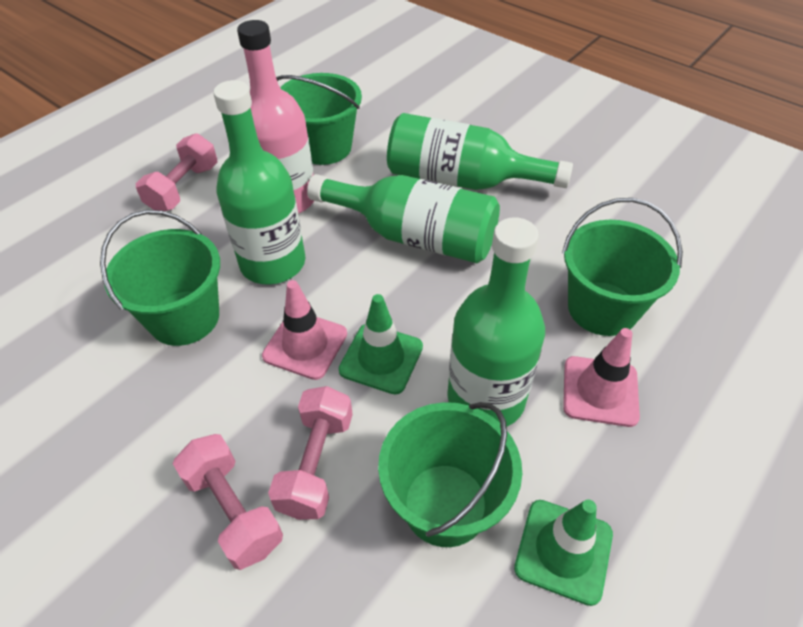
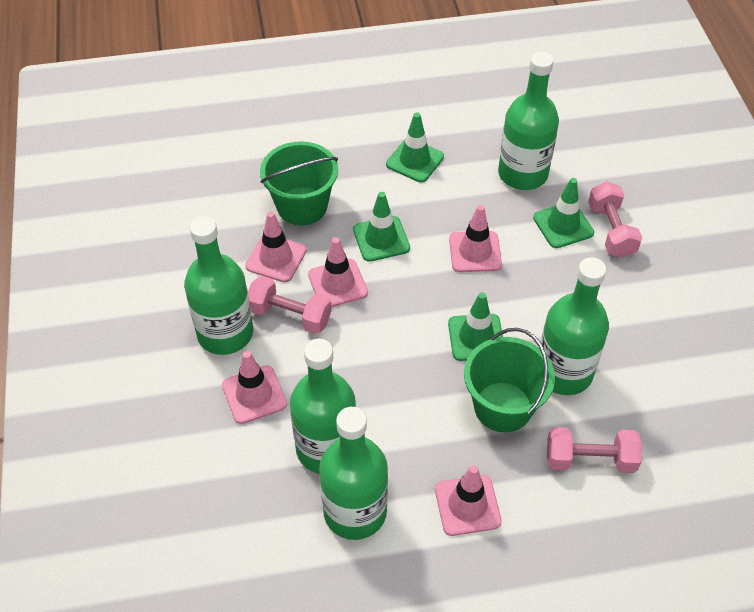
green bottle: [213,80,305,285] [307,174,500,263] [387,113,573,190] [447,217,545,427] = 4 -> [184,216,253,355] [290,339,356,474] [319,407,388,540] [498,52,559,190] [540,257,609,395] = 5
green bucket: [100,210,220,346] [276,73,362,165] [378,402,522,547] [562,198,683,336] = 4 -> [260,141,338,225] [464,328,555,433] = 2
green traffic cone: [339,294,423,394] [514,499,613,606] = 2 -> [353,192,410,262] [386,112,444,182] [448,292,503,361] [533,178,594,248] = 4
pink bottle: [237,20,314,214] = 1 -> none = 0
pink traffic cone: [262,280,347,380] [563,328,640,427] = 2 -> [222,351,287,424] [245,211,307,282] [308,237,368,307] [435,465,502,536] [449,205,502,272] = 5

